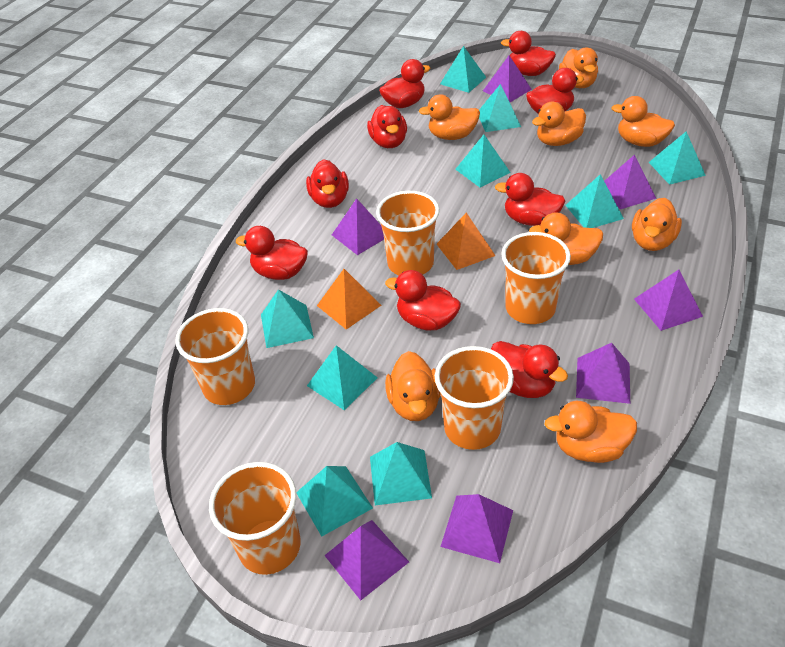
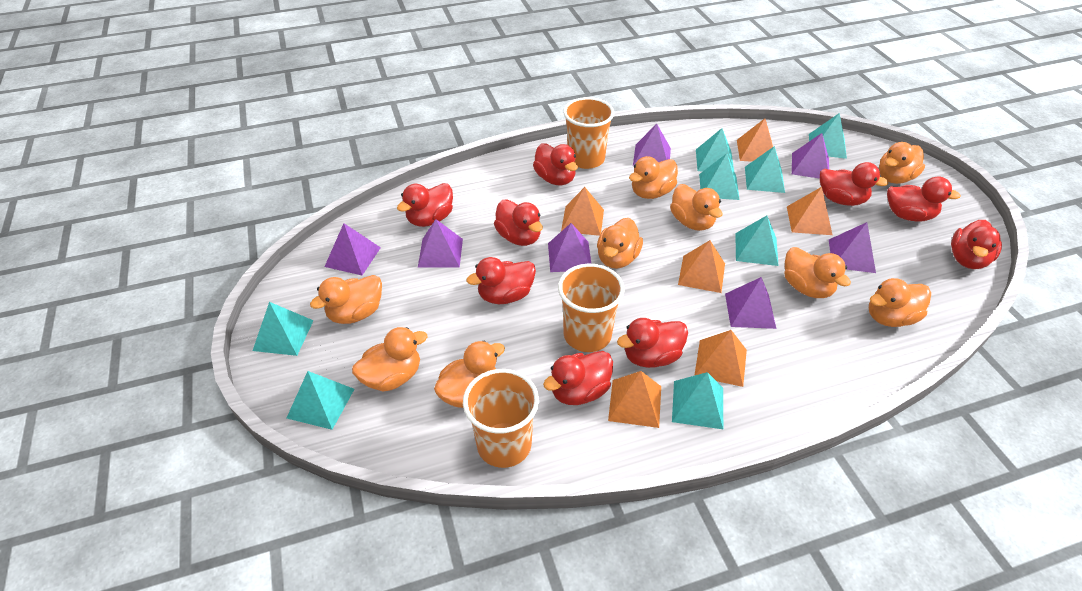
orange cup: [175,308,255,405] [209,462,301,575] [376,191,440,275] [435,346,514,450] [501,232,571,324] = 5 -> [463,369,539,468] [558,264,624,352] [563,97,614,169] = 3
orange duck: [385,351,441,421] [418,94,480,140] [529,212,603,265] [532,102,586,146] [544,401,637,463] [559,48,598,88] [611,96,675,147] [632,198,682,251] = 8 -> [310,275,382,324] [352,327,428,391] [434,341,505,408] [597,218,643,269] [629,156,678,199] [670,184,722,231] [784,247,851,298] [869,278,931,327] [879,142,925,184] = 9
orange pyramid: [317,269,382,329] [437,213,496,270] = 2 -> [561,187,604,236] [608,371,661,428] [678,240,725,293] [694,330,747,387] [737,118,773,162] [787,187,832,235] = 6
turquoise pyramid: [261,289,314,348] [296,466,373,536] [307,345,378,410] [370,442,432,505] [440,46,486,93] [455,135,511,188] [479,84,521,132] [565,174,624,228] [649,131,706,185] = 9 -> [252,302,314,356] [287,371,354,430] [672,372,723,429] [696,128,734,171] [699,153,740,200] [735,216,779,266] [745,146,785,193] [809,113,847,159] = 8

